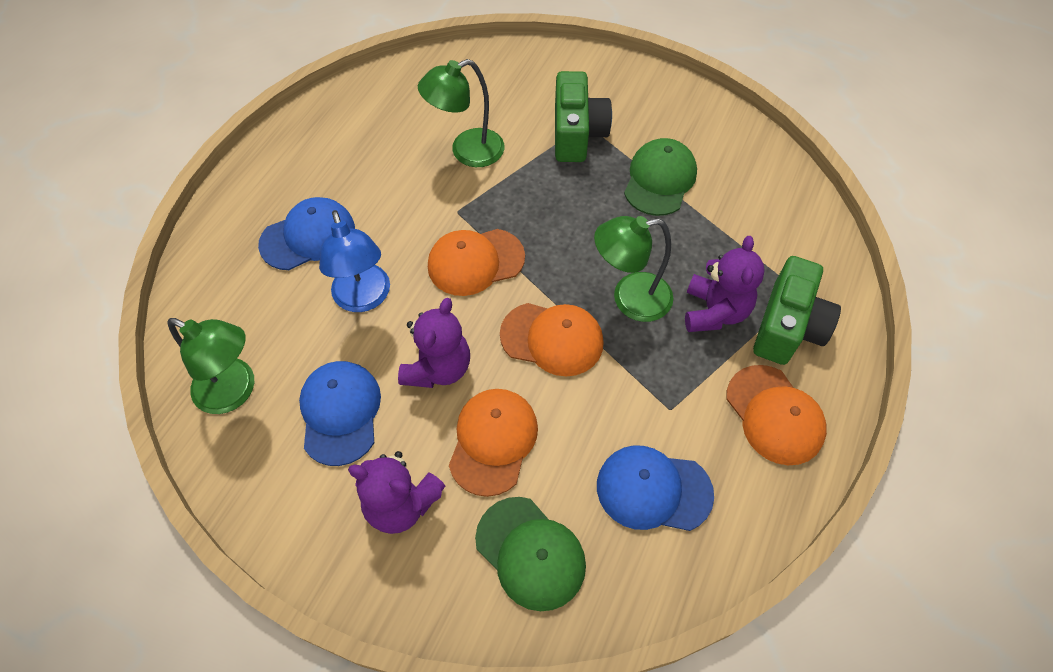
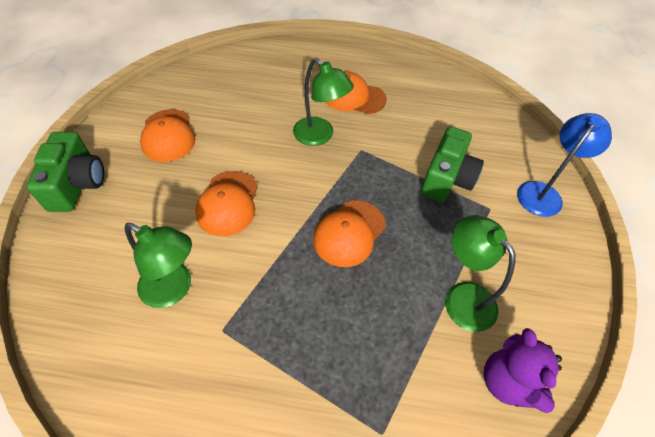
blue cap: [258,197,355,270] [299,361,381,466] [597,445,714,531] = 3 -> none = 0
green cap: [475,497,586,611] [624,138,697,216] = 2 -> none = 0
purple teddy bear: [348,451,445,534] [398,298,470,388] [685,236,765,332] = 3 -> [484,328,562,413] = 1

